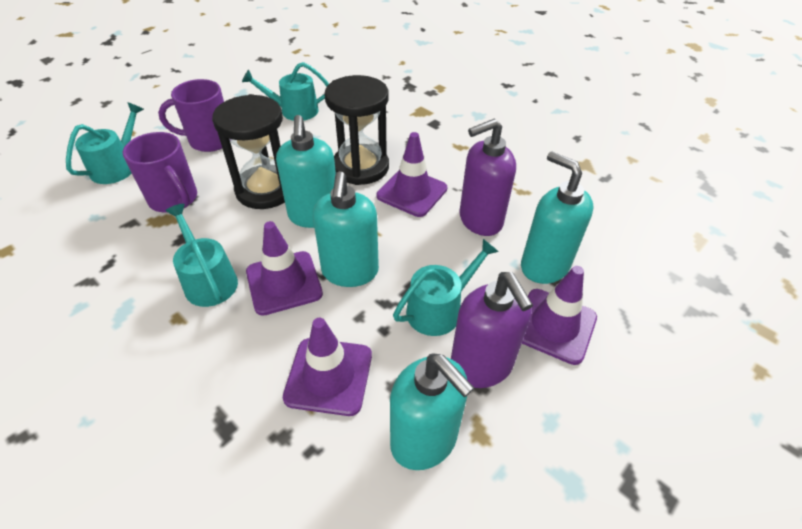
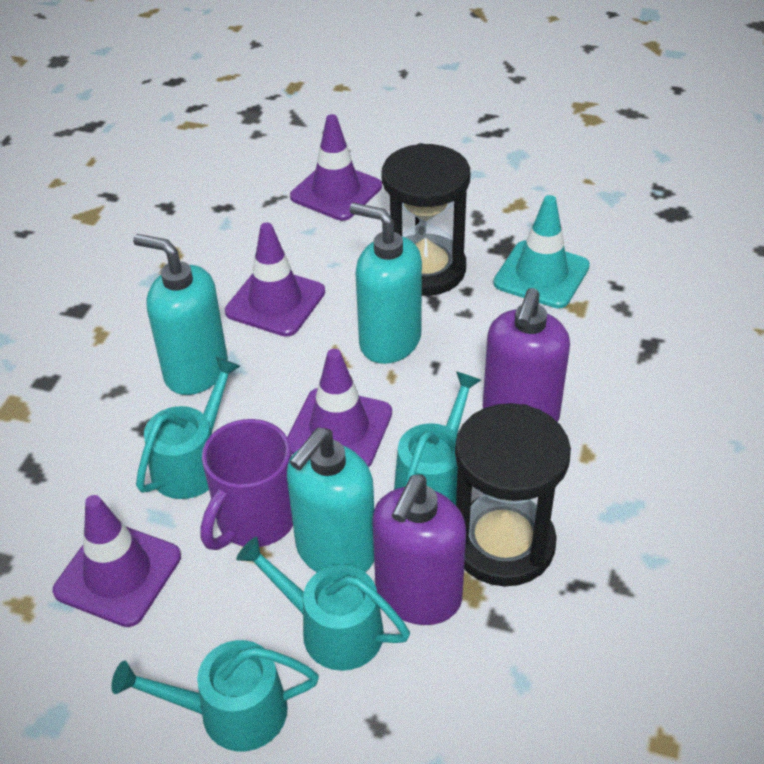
purple mug: [122,132,197,213] [158,79,224,152] = 2 -> [200,419,293,550] = 1
turquoise soap dispenser: [276,115,336,228] [313,171,379,287] [390,353,474,470] [521,152,593,284] = 4 -> [133,234,228,395] [287,428,374,572] [350,203,422,364] = 3
turquoise traffic cone: none = 0 -> [493,195,590,308] = 1

